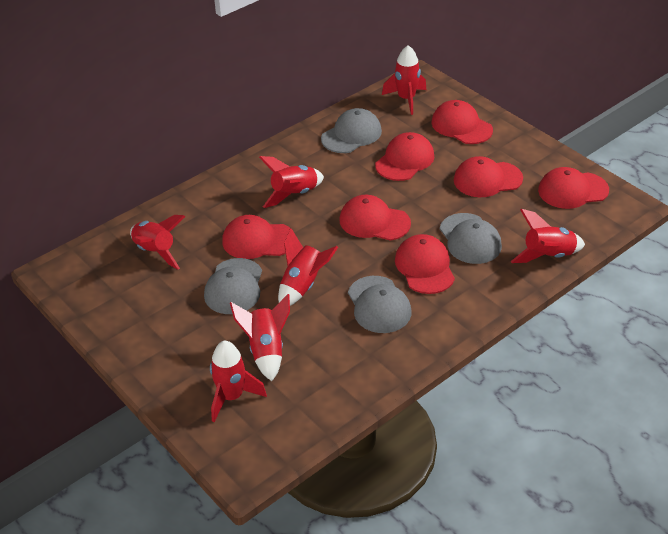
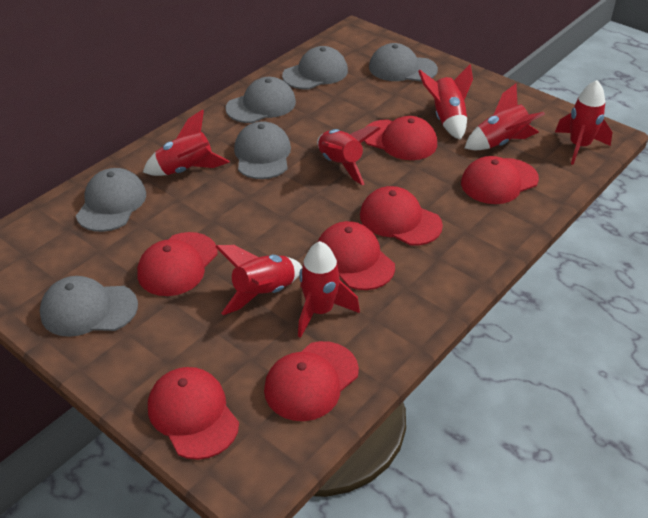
grey cap: [204,258,262,314] [321,108,382,153] [348,276,411,333] [440,213,502,264] = 4 -> [40,276,138,337] [76,168,146,232] [226,77,296,123] [234,121,291,179] [282,46,348,89] [369,43,438,82] = 6

